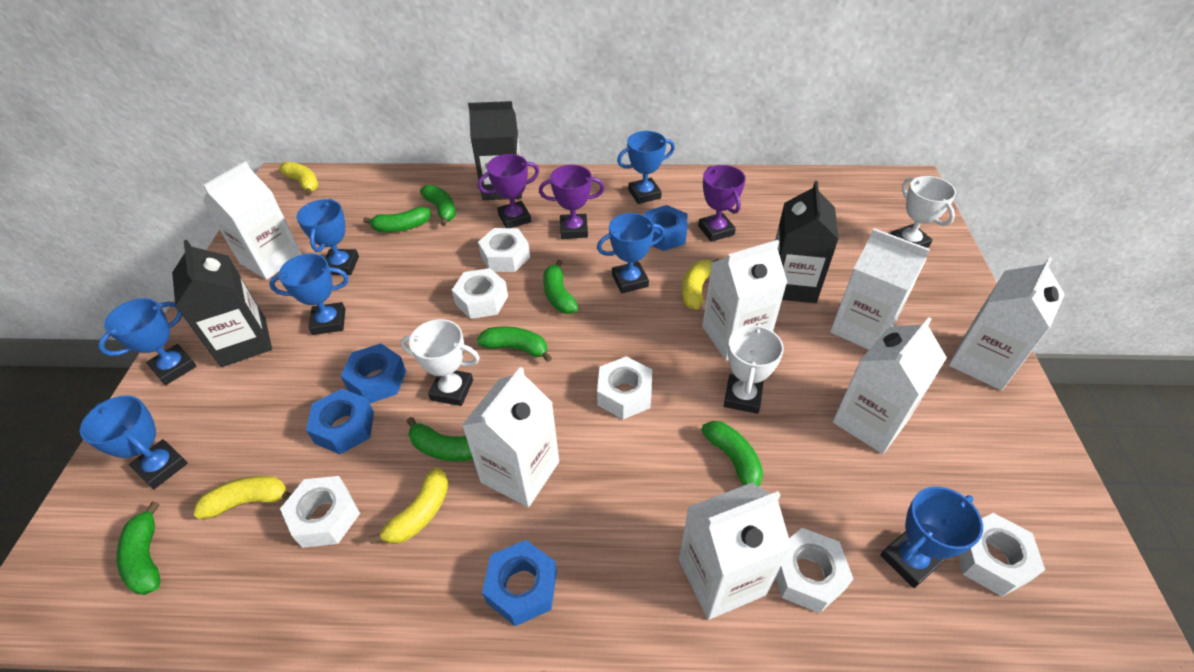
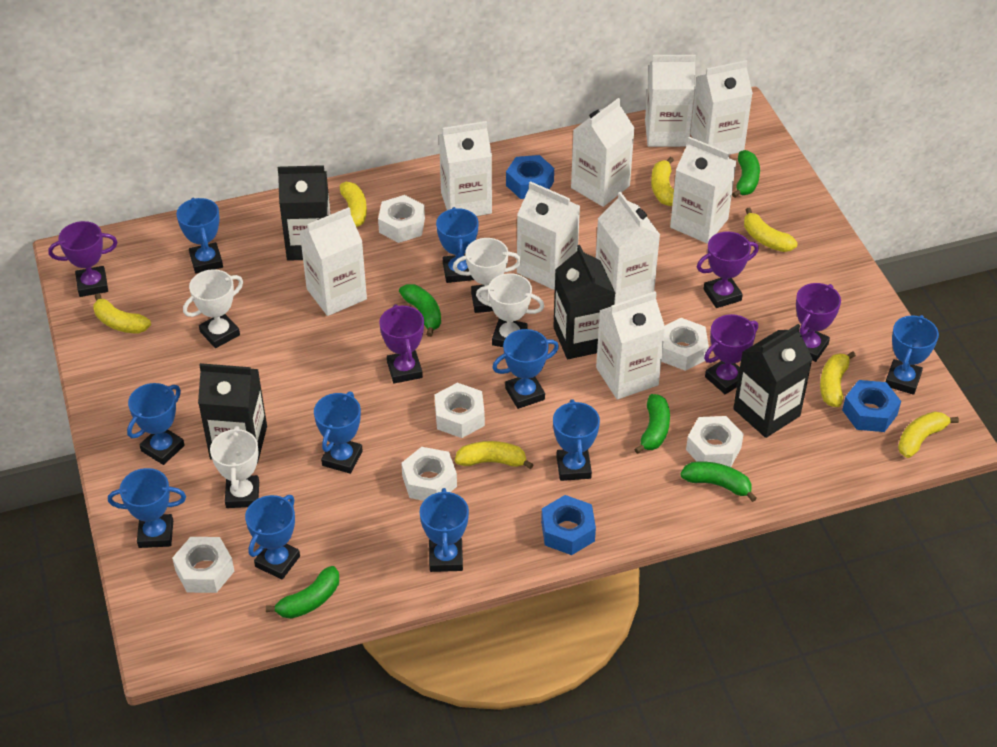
black carton: [172,240,272,367] [468,101,522,200] [775,181,839,303] = 3 -> [198,363,267,463] [278,165,331,261] [553,245,615,359] [733,324,813,438] = 4
blue nut: [306,389,374,454] [341,344,406,403] [482,540,557,626] [645,205,687,251] = 4 -> [506,155,554,199] [541,495,596,555] [842,380,901,432] = 3
blue trophy: [80,395,188,489] [98,298,197,385] [269,253,349,335] [297,199,359,275] [597,213,665,293] [617,131,675,204] [880,486,983,588] = 7 -> [108,468,186,548] [127,383,185,465] [176,198,223,274] [245,495,300,579] [314,391,363,474] [420,488,469,572] [436,207,479,283] [492,329,559,409] [553,399,600,481] [886,315,939,395] = 10
green banana: [116,502,160,595] [363,207,431,232] [406,417,473,462] [420,185,456,226] [477,326,552,362] [543,260,579,314] [701,421,763,486] = 7 -> [266,566,339,619] [399,284,441,337] [634,394,670,454] [680,461,757,502] [732,150,760,198] = 5
purple trophy: [478,154,539,228] [539,165,605,239] [698,165,746,242] = 3 -> [48,221,118,297] [379,304,424,383] [697,231,759,308] [704,314,758,394] [796,283,841,362] = 5
white carton: [203,161,302,280] [462,367,559,507] [679,483,791,620] [702,240,788,360] [830,228,930,350] [833,317,947,454] [949,257,1065,390] = 7 -> [299,207,367,316] [439,121,492,216] [517,181,580,290] [571,98,635,207] [596,192,660,305] [596,291,665,400] [645,55,696,147] [670,137,737,244] [690,60,753,155] = 9
white trophy: [401,319,480,406] [724,323,784,414] [891,176,956,248] = 3 -> [183,269,243,348] [210,426,259,508] [453,238,521,313] [476,273,544,347] = 4
yellow banana: [193,476,292,519] [279,162,319,196] [369,467,449,544] [682,259,719,309] = 4 -> [93,293,151,334] [340,182,367,227] [455,441,534,469] [651,157,674,206] [744,208,797,252] [820,351,856,407] [898,411,959,458] = 7

